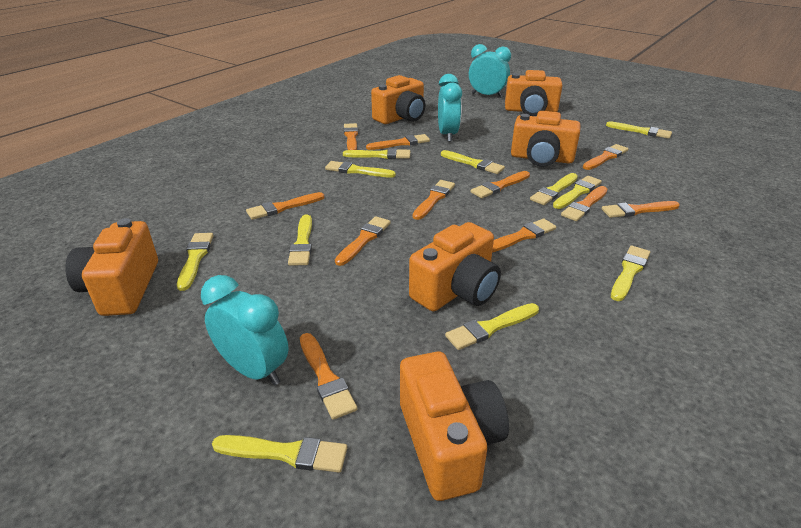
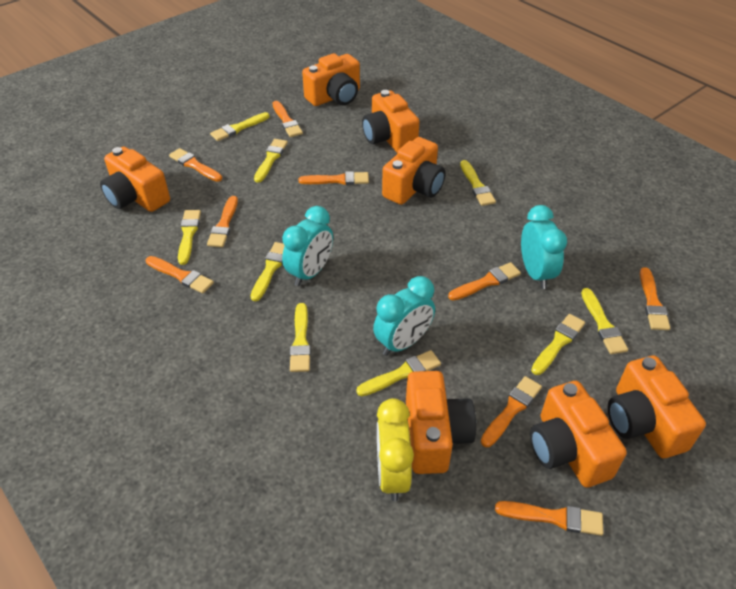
orange brush: [246,192,324,220] [300,333,357,420] [335,216,391,266] [344,123,358,150] [366,134,430,150] [413,180,455,220] [471,171,530,198] [492,219,556,252] [561,186,607,221] [583,144,628,170] [601,201,680,218] = 11 -> [146,256,214,293] [169,148,222,182] [207,196,238,247] [272,101,303,137] [299,171,369,185] [448,262,521,301] [481,376,542,447] [495,501,603,536] [640,267,670,330] = 9
orange camera: [65,218,158,316] [371,75,426,124] [400,352,509,501] [409,222,501,311] [505,70,563,116] [511,111,581,167] = 6 -> [100,146,170,212] [302,53,360,106] [362,90,420,152] [382,137,446,205] [406,371,476,474] [530,381,627,488] [608,356,706,458] = 7
yellow brush: [177,233,214,291] [212,435,347,472] [288,214,312,266] [325,161,396,178] [343,148,410,159] [441,150,505,174] [445,303,539,350] [530,173,578,205] [553,176,602,209] [606,121,672,139] [611,246,650,301] = 11 -> [178,210,201,265] [210,112,270,141] [250,242,284,301] [254,139,288,183] [290,303,311,372] [356,350,441,396] [460,160,496,206] [531,314,585,375] [581,288,628,354] = 9
yellow clock: none = 0 -> [377,398,414,501] = 1

